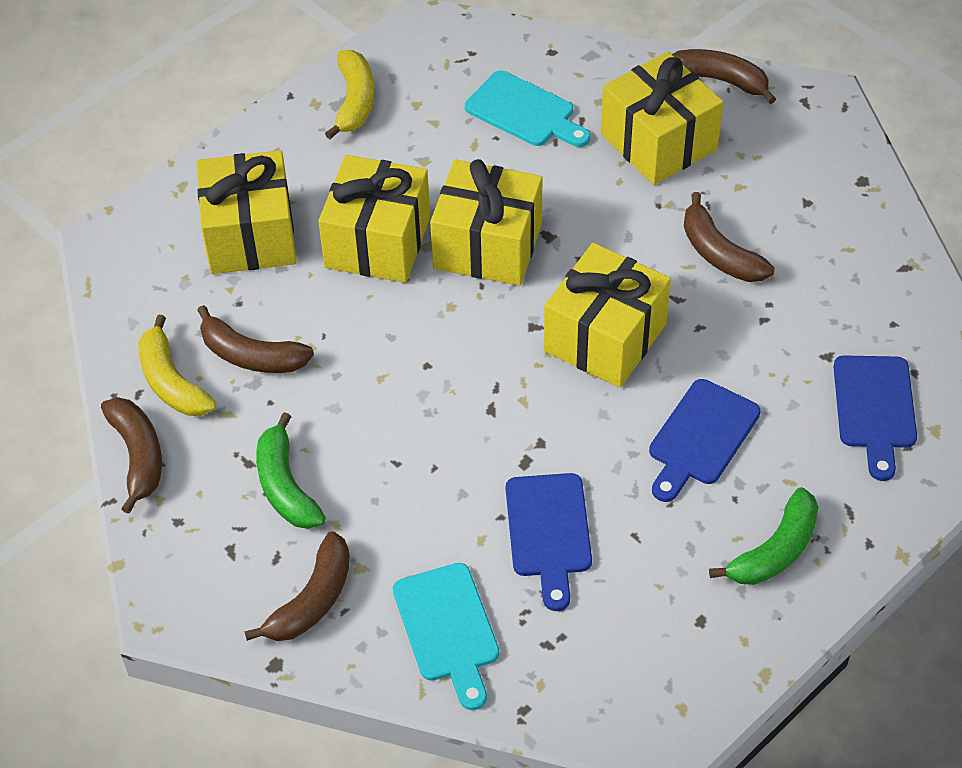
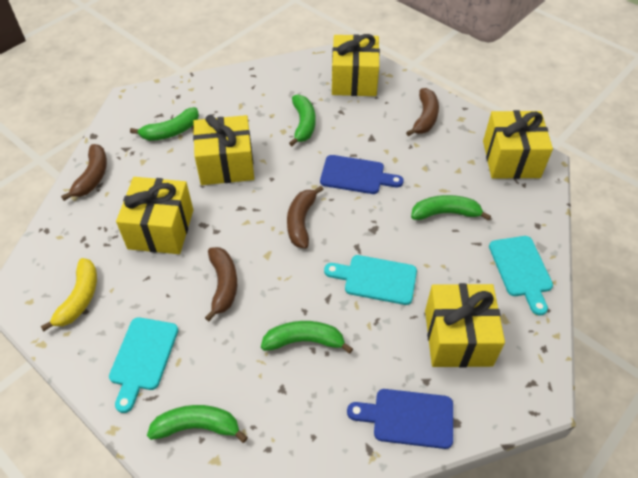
blue cutting board: [506,473,592,611] [649,379,761,502] [834,356,917,481] = 3 -> [320,155,404,194] [347,389,453,449] = 2
brown banana: [101,397,162,514] [197,305,314,373] [244,531,350,641] [671,49,776,104] [684,192,775,282] = 5 -> [61,144,107,201] [205,247,237,321] [287,186,324,248] [406,88,439,136] = 4
green banana: [256,412,326,529] [709,487,818,585] = 2 -> [130,107,199,141] [147,405,248,443] [261,321,353,354] [289,95,315,146] [411,195,491,221] = 5
turquoise cutting board: [393,563,499,710] [465,70,591,147] = 2 -> [109,317,178,413] [324,255,417,305] [489,236,553,315] = 3
yellow banana: [138,315,216,416] [325,50,374,139] = 2 -> [40,258,97,331] = 1

